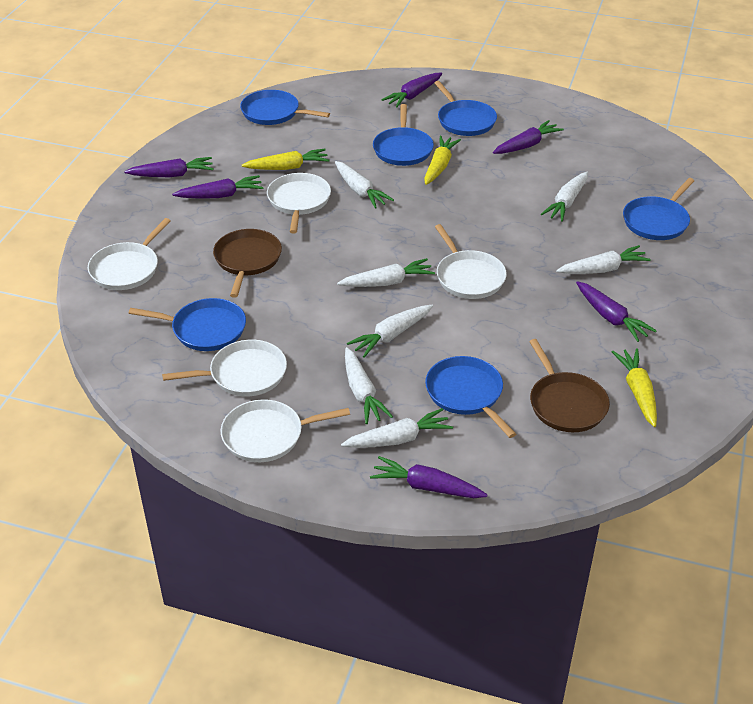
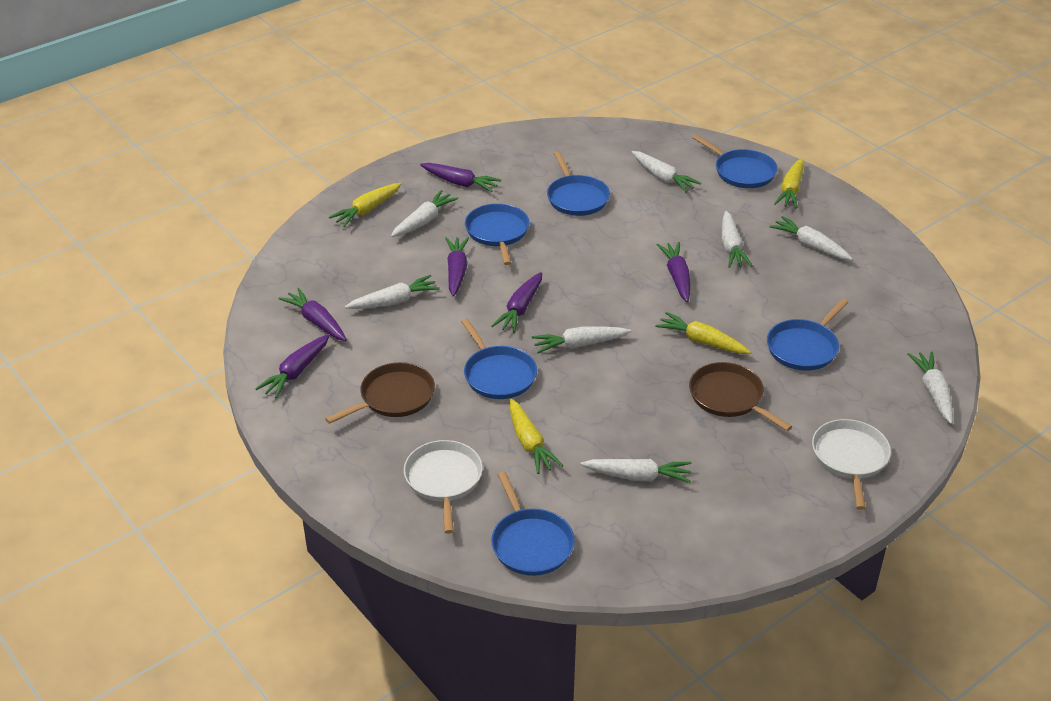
white carrot: [335,161,394,209] [337,258,435,287] [341,408,453,448] [345,347,393,424] [347,305,433,358] [541,172,588,222] [556,245,651,274] = 7 -> [345,275,440,309] [391,190,459,237] [532,326,631,353] [580,459,691,483] [632,151,701,193] [722,211,753,268] [769,216,853,260] [907,351,953,424] = 8
white pan: [88,218,171,290] [162,340,287,396] [221,399,350,462] [267,173,331,234] [435,224,507,299] = 5 -> [404,440,483,534] [812,419,891,510] = 2
yellow carrot: [242,149,330,170] [424,136,461,185] [612,348,657,427] = 3 -> [329,183,401,227] [509,398,563,474] [655,312,751,354] [774,158,804,209] = 4

